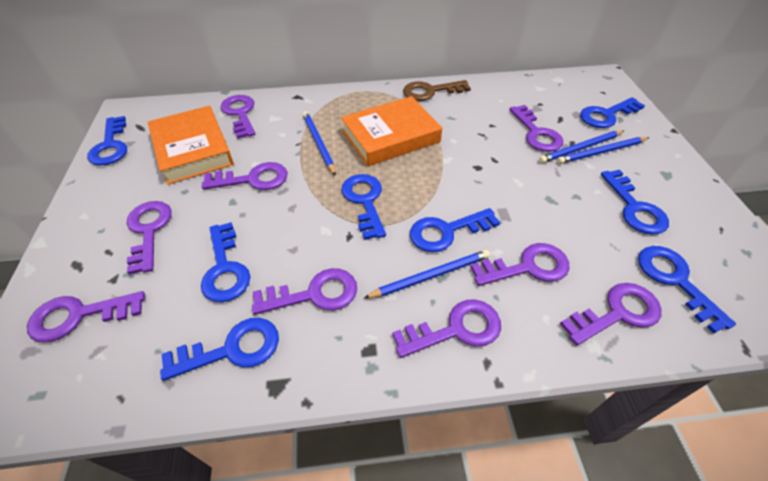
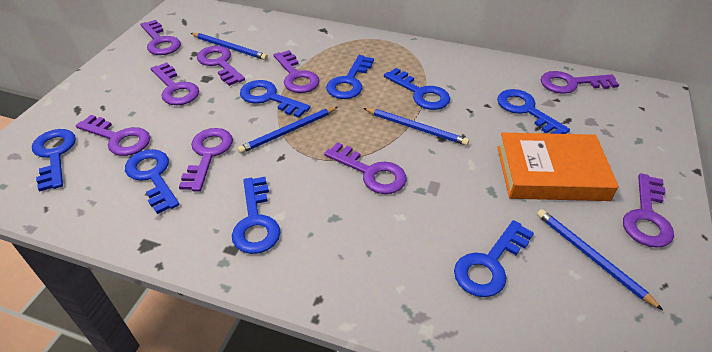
brown key: [403,80,471,101] = 1 -> none = 0
orange book: [148,106,234,185] [341,96,442,166] = 2 -> [497,133,619,201] = 1

